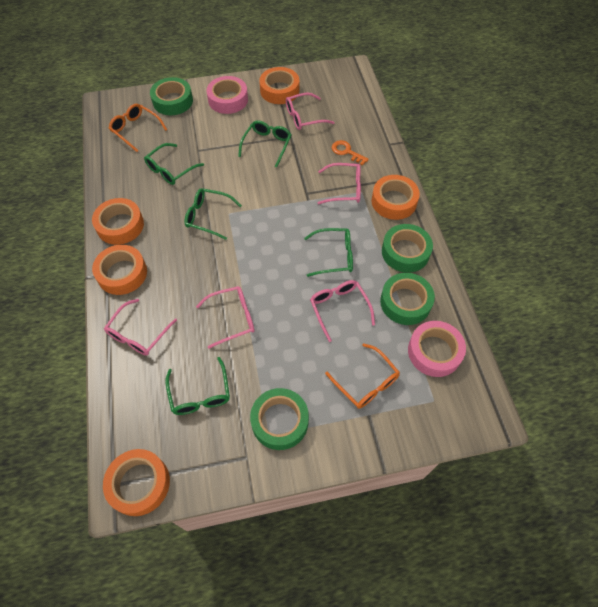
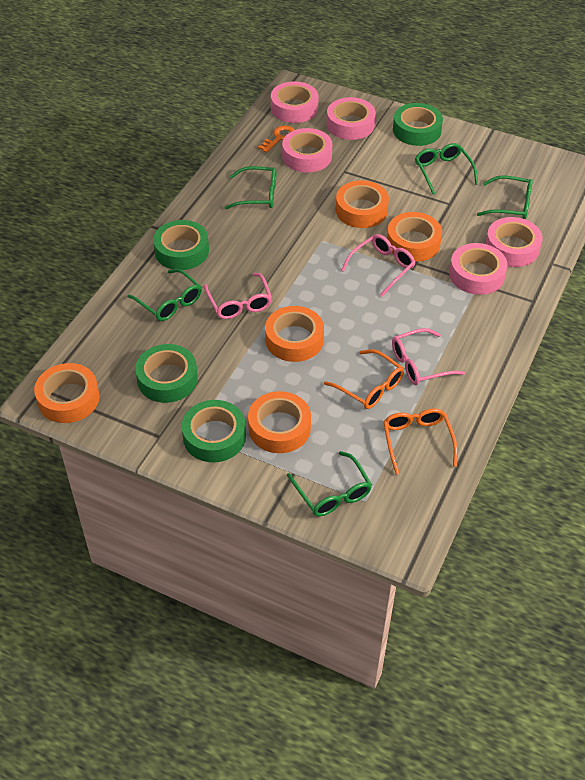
pink glasses: [104,299,177,356] [196,286,254,349] [286,92,335,130] [310,280,375,342] [318,163,361,204] = 5 -> [204,273,272,319] [341,234,415,297] [392,328,465,385] = 3
pink tape: [206,76,248,114] [408,321,466,377] = 2 -> [271,81,319,123] [282,128,332,173] [327,97,376,140] [449,243,507,295] [485,217,543,267] = 5

